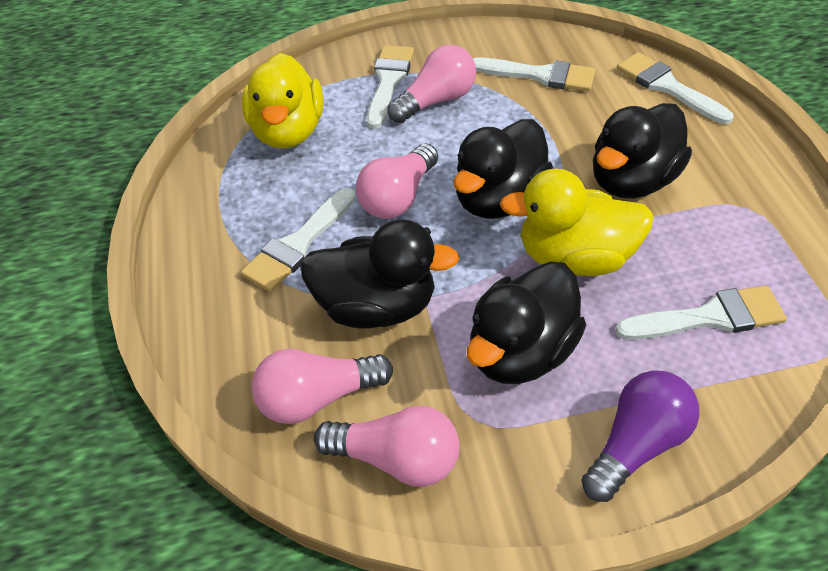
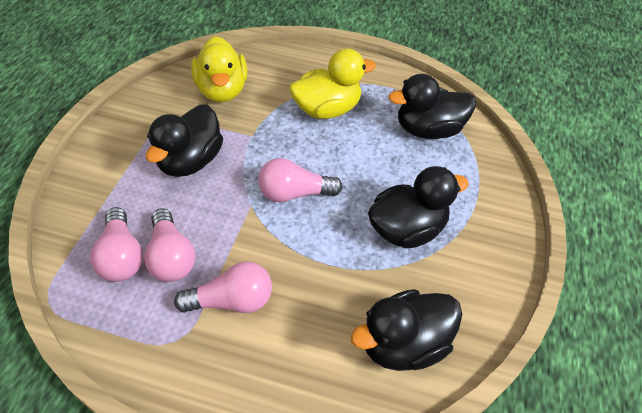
purple light bulb: [581,370,699,502] = 1 -> none = 0
white brush: [241,188,356,292] [367,45,414,129] [473,57,595,92] [616,285,787,340] [617,52,734,124] = 5 -> none = 0

